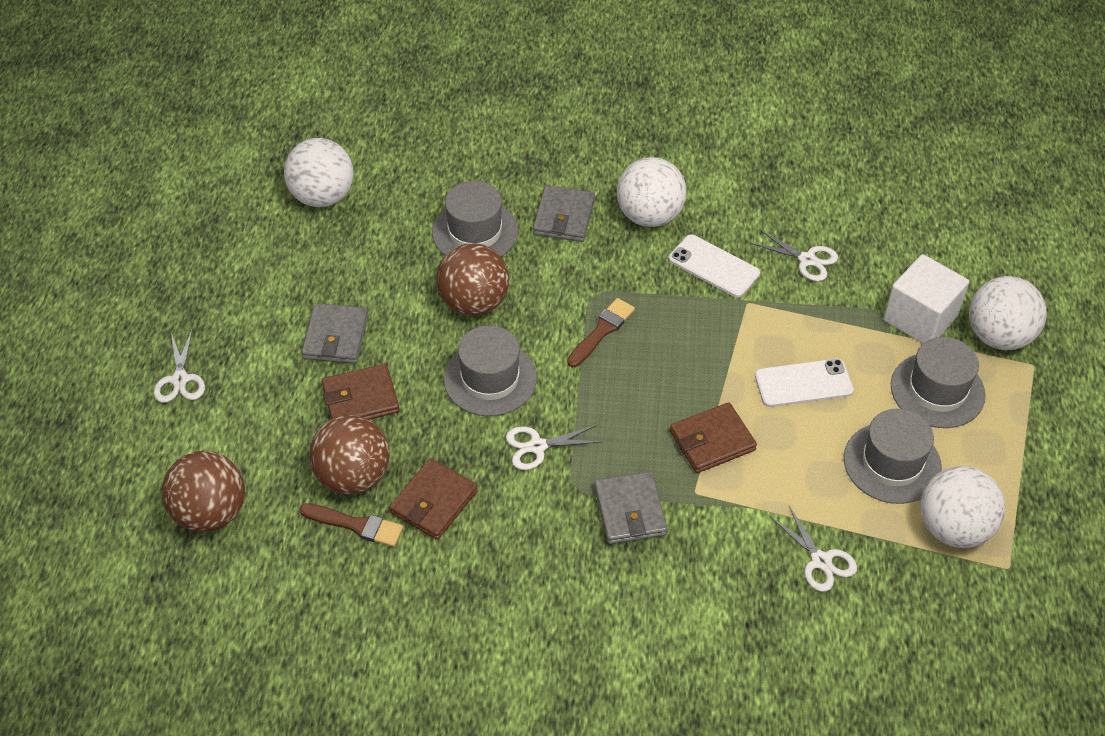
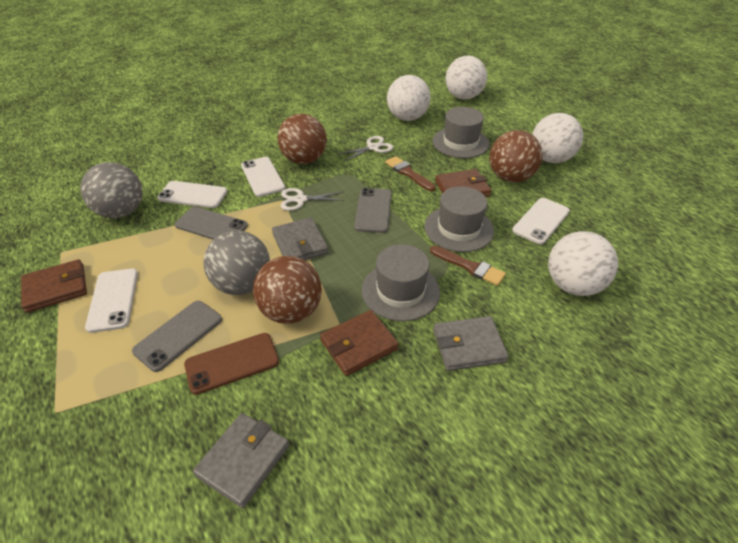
brown phone: none = 0 -> [184,333,279,395] = 1
grey ball: none = 0 -> [81,162,142,218] [203,231,270,295] = 2
grey hat: [432,181,518,257] [444,326,537,416] [844,409,942,504] [891,337,986,428] = 4 -> [362,244,440,321] [425,186,494,252] [433,107,490,158] = 3
grey phone: none = 0 -> [132,301,222,372] [175,207,248,240] [354,188,392,233] = 3
white cube: [884,254,969,343] = 1 -> none = 0
white phone: [669,234,760,298] [755,358,854,407] = 2 -> [85,269,138,333] [157,181,228,208] [241,157,285,197] [512,198,570,245] = 4
white scissors: [154,330,205,403] [506,425,601,470] [750,229,838,281] [771,506,857,592] = 4 -> [281,188,345,211] [336,136,393,162] = 2

